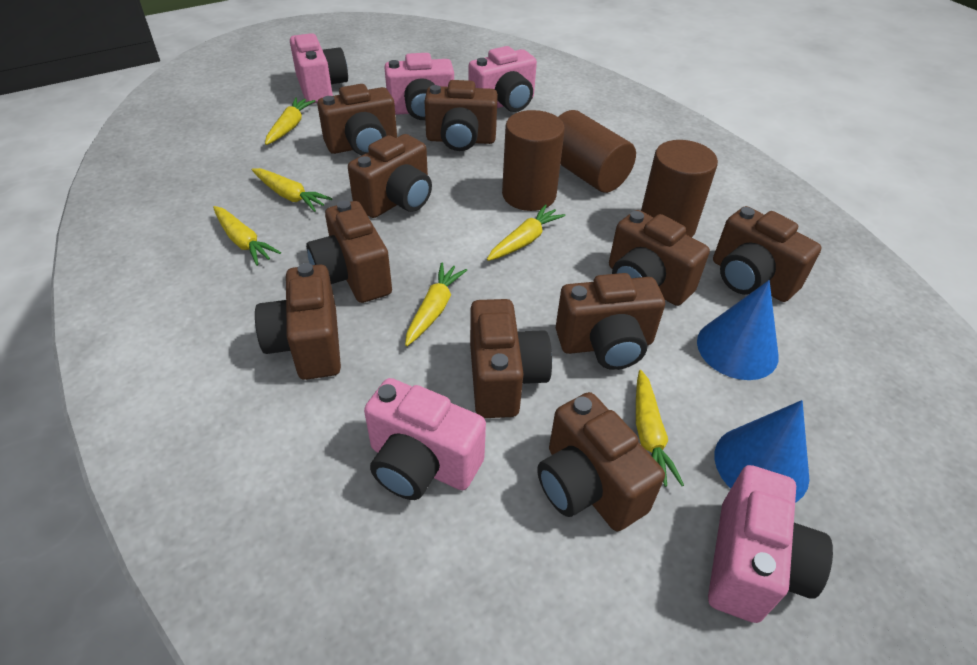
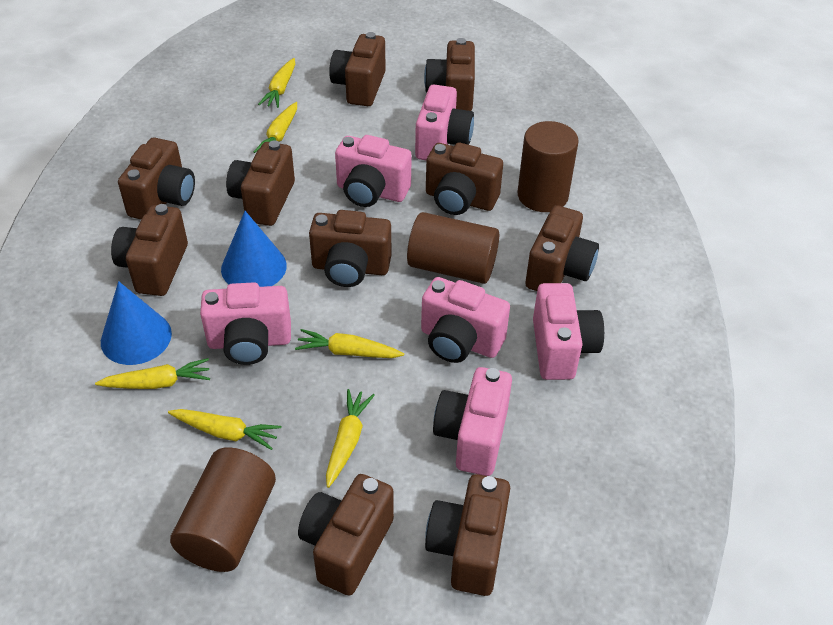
pink camera: [290,33,348,104] [364,378,486,500] [384,53,454,120] [469,46,537,112] [708,465,833,623] = 5 -> [200,282,291,365] [335,135,412,207] [415,85,474,160] [421,277,510,363] [433,367,512,476] [533,283,604,380] = 6

